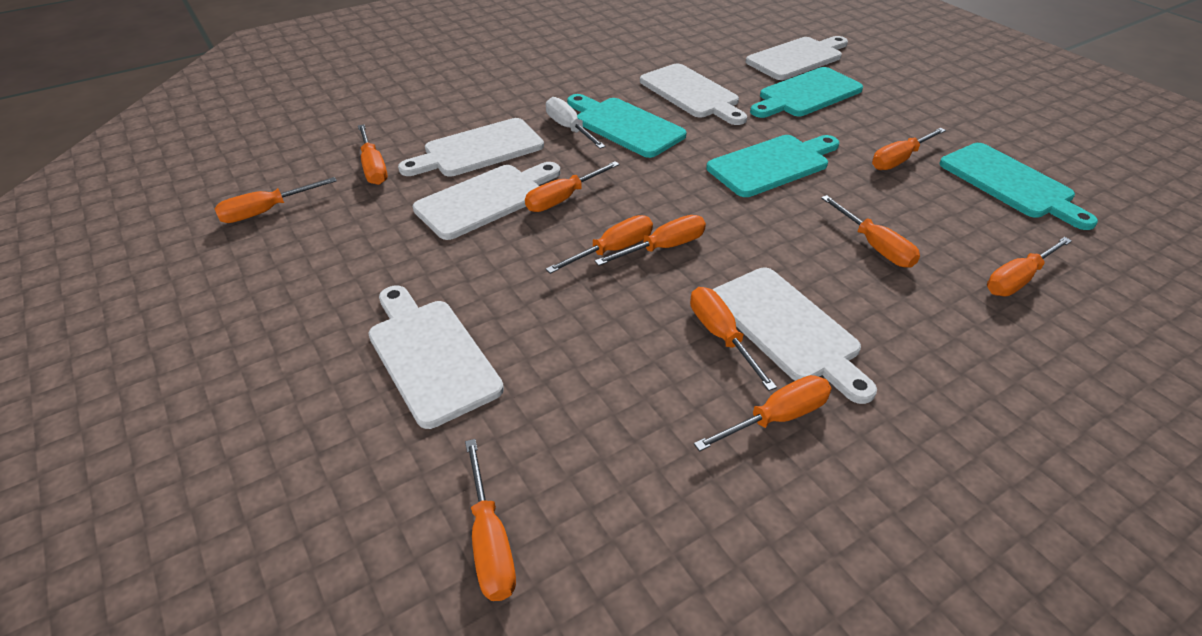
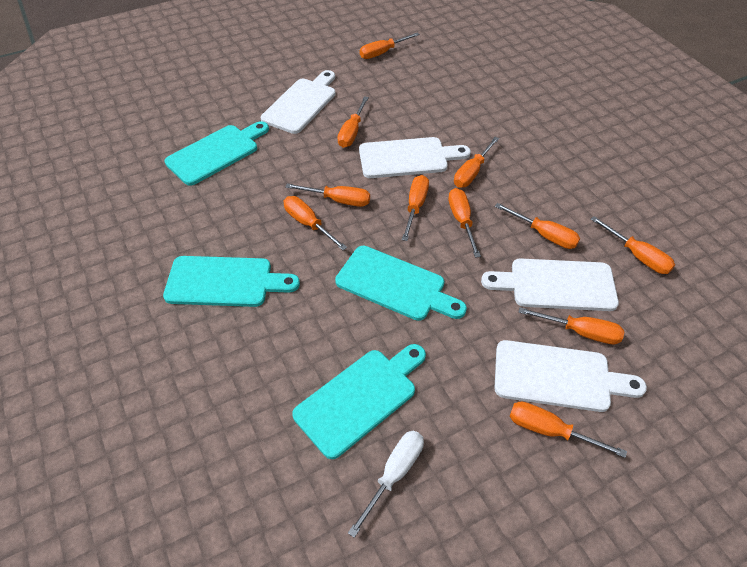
white cutting board: [368,286,504,429] [398,118,544,177] [413,162,561,240] [640,64,747,125] [713,268,877,404] [746,36,848,80] = 6 -> [261,70,336,134] [359,137,471,178] [481,258,619,311] [495,340,647,412] = 4

